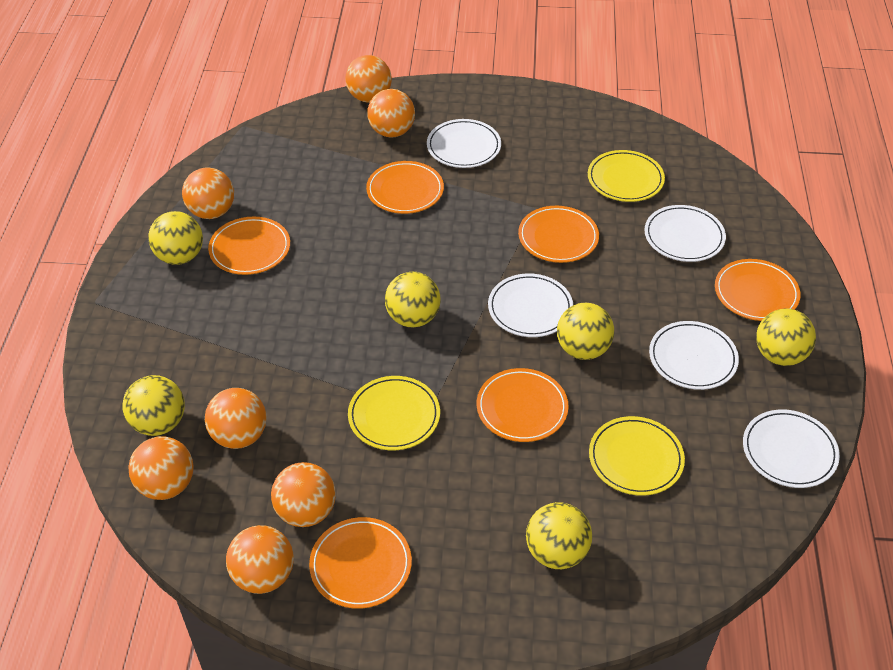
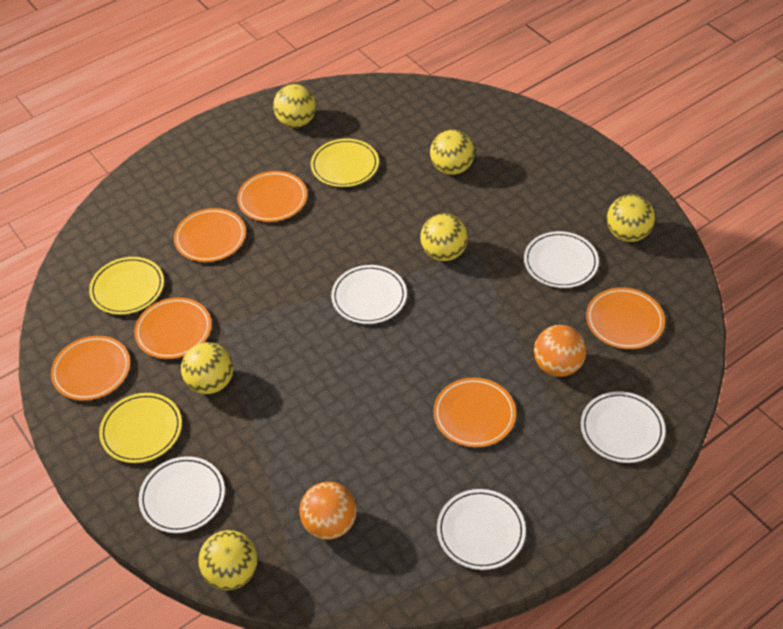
orange ball: [128,436,193,500] [182,167,234,219] [205,388,267,449] [226,525,294,594] [271,462,336,527] [345,55,392,103] [367,89,415,138] = 7 -> [299,482,357,540] [534,325,586,377] = 2

